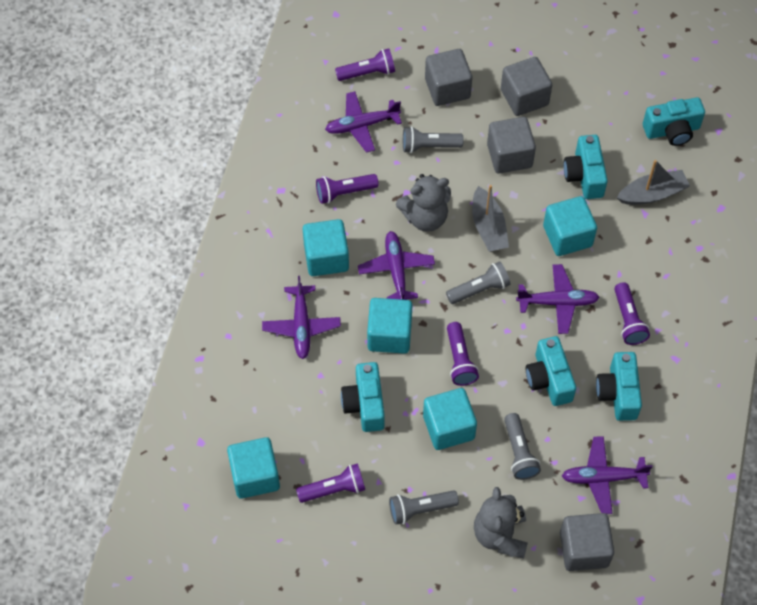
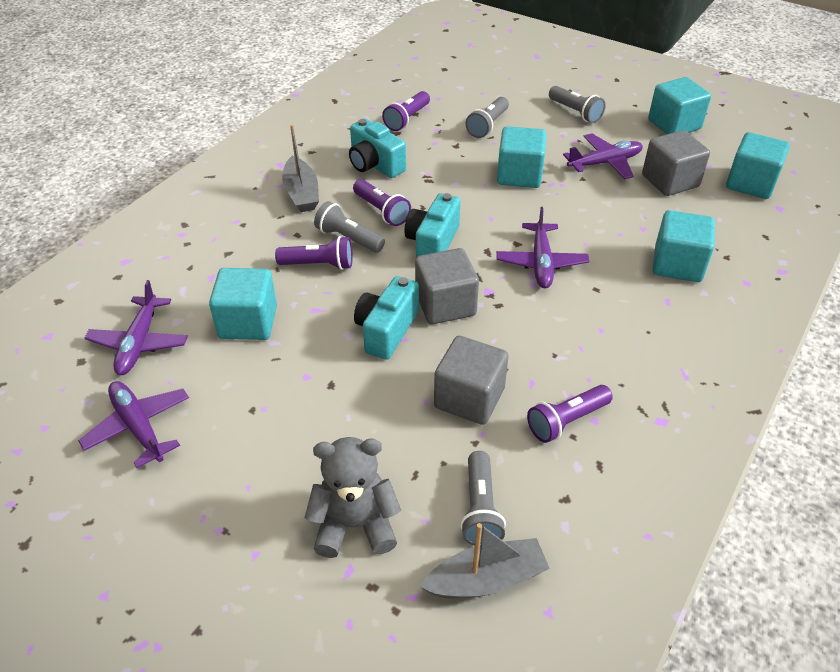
grey cube: [425,49,472,106] [487,117,536,174] [501,57,552,116] [560,513,614,571] = 4 -> [415,248,479,324] [434,336,509,425] [642,130,710,196] = 3
grey teddy bear: [396,174,451,232] [474,487,528,559] = 2 -> [305,437,401,558] = 1
purple flashlight: [296,463,365,503] [316,174,379,204] [335,48,395,81] [447,322,479,386] [614,282,650,345] = 5 -> [275,236,353,270] [353,179,411,226] [382,91,430,131] [527,385,613,443] = 4
purple plane: [262,276,341,359] [325,91,402,153] [358,231,435,300] [516,264,600,334] [562,436,653,514] = 5 -> [78,381,189,468] [85,280,188,375] [496,207,589,288] [563,133,643,179] = 4
turquoise camera: [341,362,385,432] [526,336,576,406] [564,135,608,199] [596,352,642,421] [643,97,705,146] = 5 -> [349,119,406,178] [354,276,419,360] [405,193,461,257] = 3

